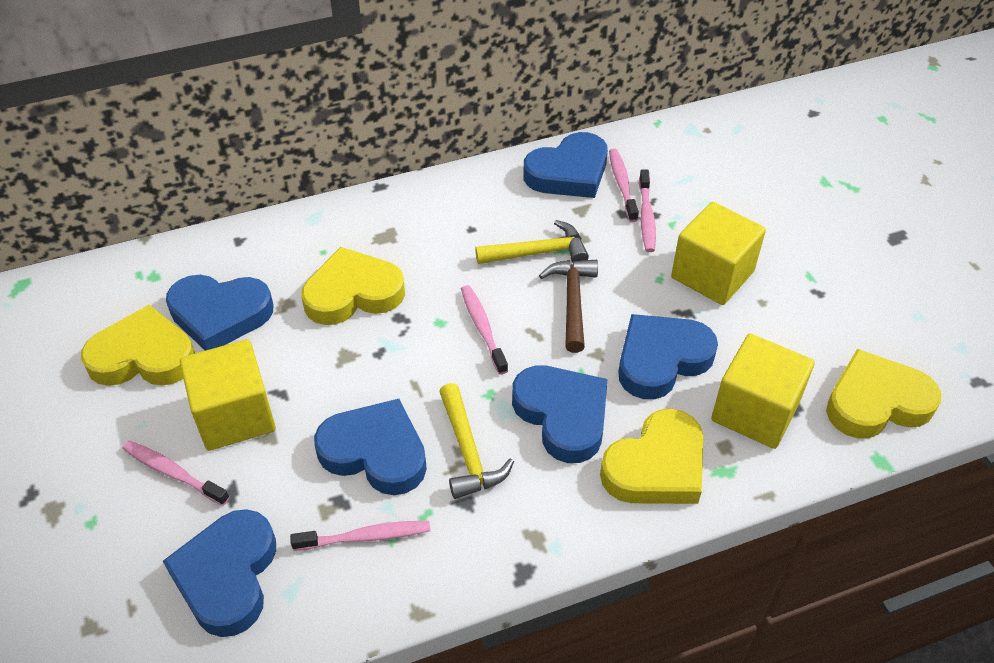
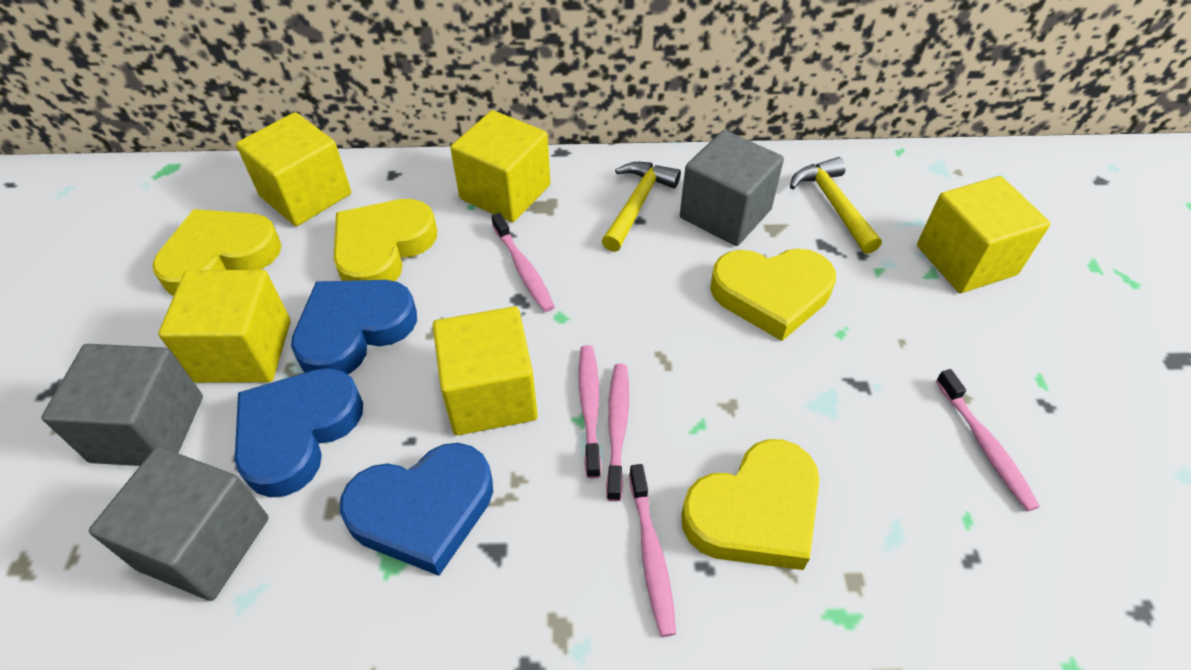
blue heart: [163,509,276,637] [166,275,273,351] [314,399,427,495] [512,366,608,463] [523,132,608,198] [618,314,718,399] = 6 -> [235,368,363,497] [291,280,417,374] [340,443,493,576] = 3
brown hammer: [539,260,598,353] = 1 -> none = 0
grey cube: none = 0 -> [41,344,203,466] [89,447,269,601] [680,130,784,246] = 3
yellow cube: [180,339,276,451] [671,202,766,305] [711,333,815,449] = 3 -> [158,270,290,383] [236,112,351,226] [433,307,538,435] [450,110,550,222] [917,176,1050,293] = 5

